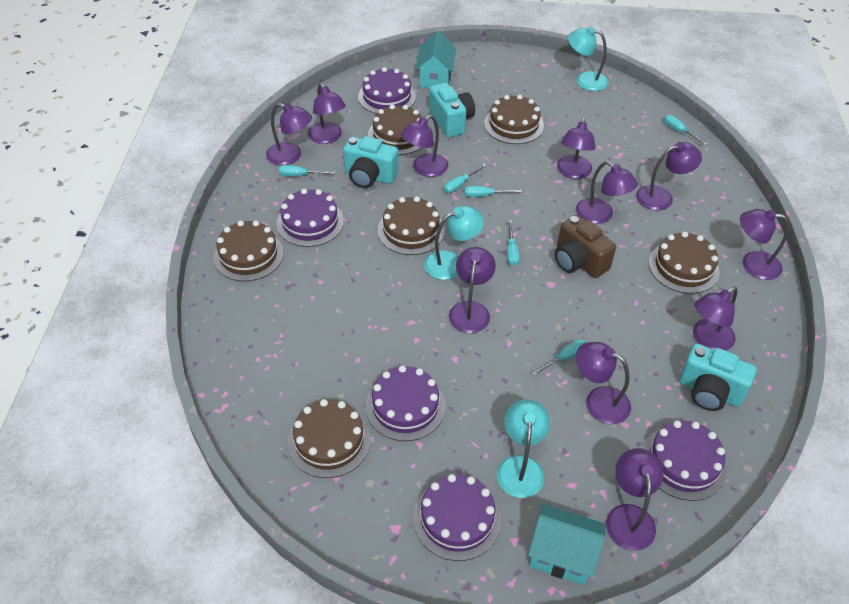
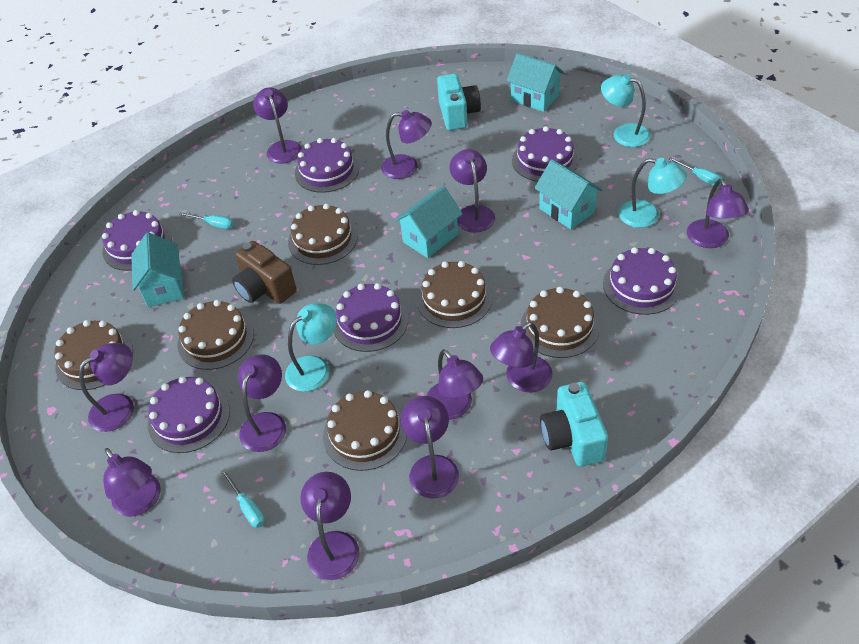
purple cake: [276,189,344,247] [358,67,416,114] [365,365,445,441] [413,474,501,561] [643,420,727,501] = 5 -> [102,210,172,271] [148,376,230,453] [295,138,359,193] [334,283,408,352] [512,126,578,182] [603,247,681,315] = 6
turquoise camera: [343,136,398,188] [429,83,475,137] [679,343,757,411] = 3 -> [437,73,481,130] [540,382,608,467] = 2
turquoise house: [415,31,456,88] [528,504,606,585] = 2 -> [131,232,184,307] [395,186,462,258] [506,53,564,112] [535,159,602,229] = 4
turquoise screwdriver: [279,165,335,176] [444,164,486,193] [465,186,522,197] [507,220,519,266] [532,339,586,376] [664,115,707,145] = 6 -> [179,212,234,229] [221,469,265,528] [668,157,723,186] = 3

